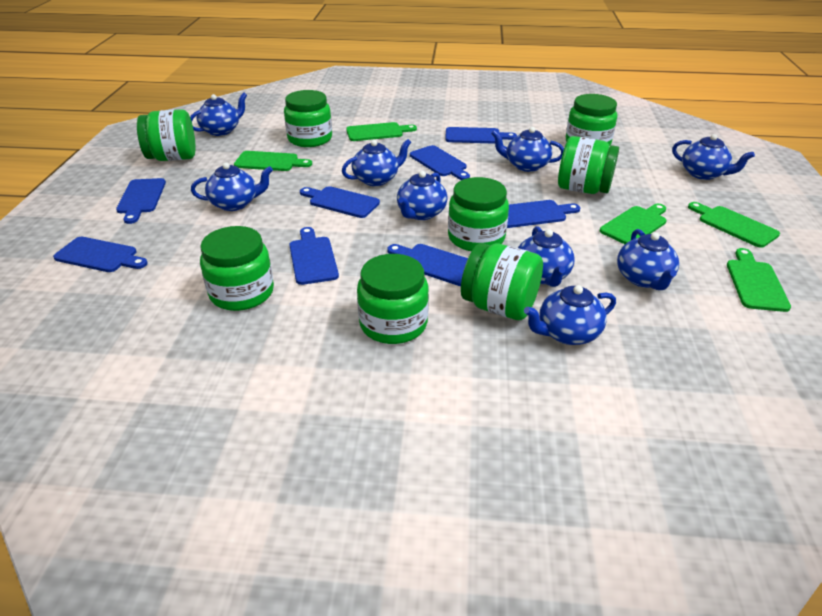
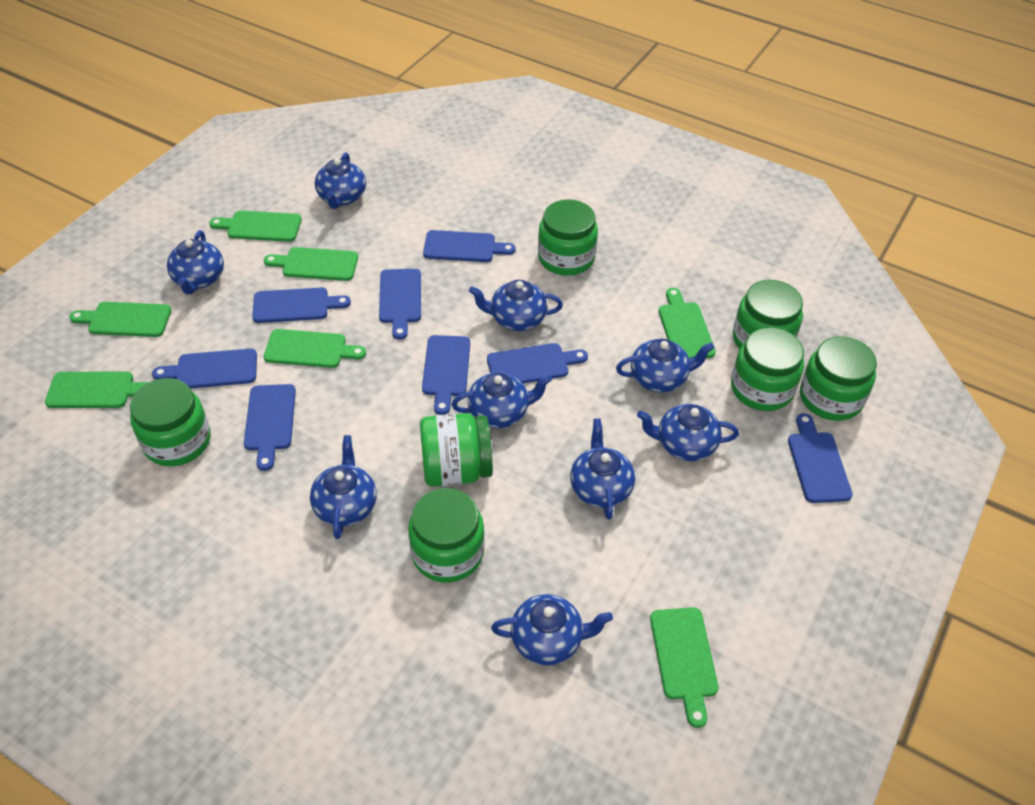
green cutting board: [234,151,312,171] [346,122,417,141] [600,204,667,244] [688,202,780,248] [727,248,791,312] = 5 -> [45,372,149,408] [69,302,171,337] [209,211,301,242] [264,247,358,281] [264,329,366,368] [650,607,719,728] [659,288,716,358] = 7
green jar: [137,109,195,161] [200,226,274,311] [284,90,332,147] [357,254,429,344] [448,177,509,251] [461,243,543,320] [558,136,619,194] [566,94,617,146] = 8 -> [130,378,211,466] [408,488,485,583] [420,413,493,487] [538,199,598,276] [731,327,804,411] [733,280,803,349] [800,336,877,421] = 7

